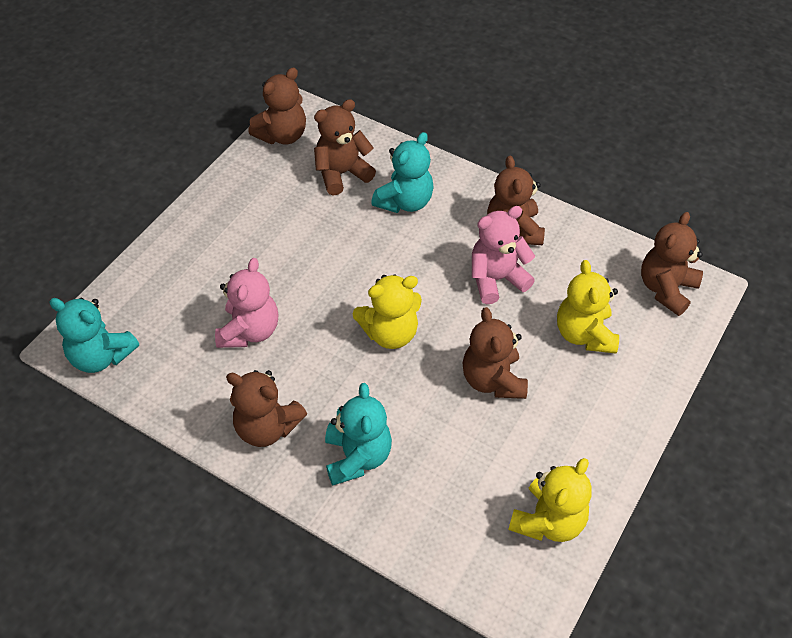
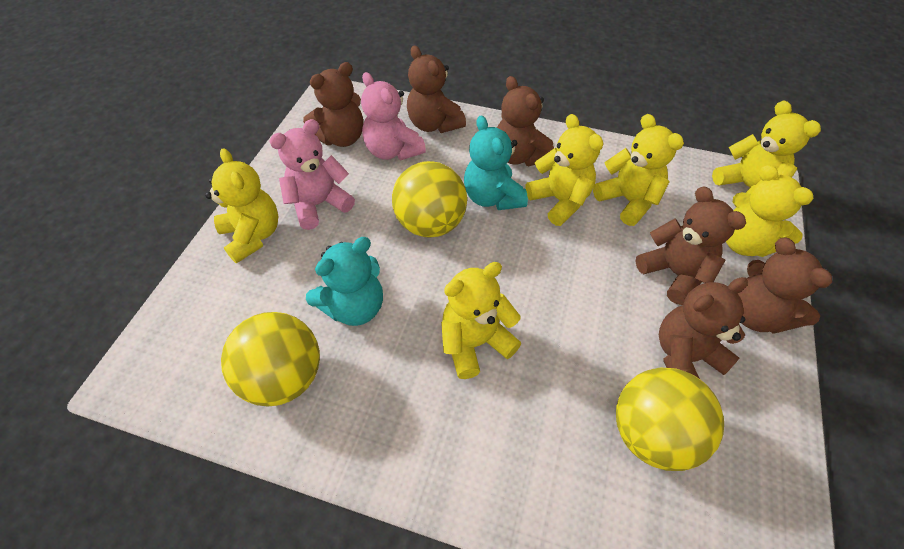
turquoise teddy bear: [49,298,139,373] [325,383,392,486] [371,132,434,213] = 3 -> [306,237,383,326] [464,115,528,210] = 2
yellow ball: none = 0 -> [221,312,320,406] [392,161,467,238] [616,367,724,471] = 3
yellow teddy bear: [353,274,422,349] [508,458,592,542] [557,260,619,353] = 3 -> [205,148,279,263] [441,262,521,379] [525,114,603,226] [593,114,684,226] [712,100,821,194] [726,165,814,257] = 6

